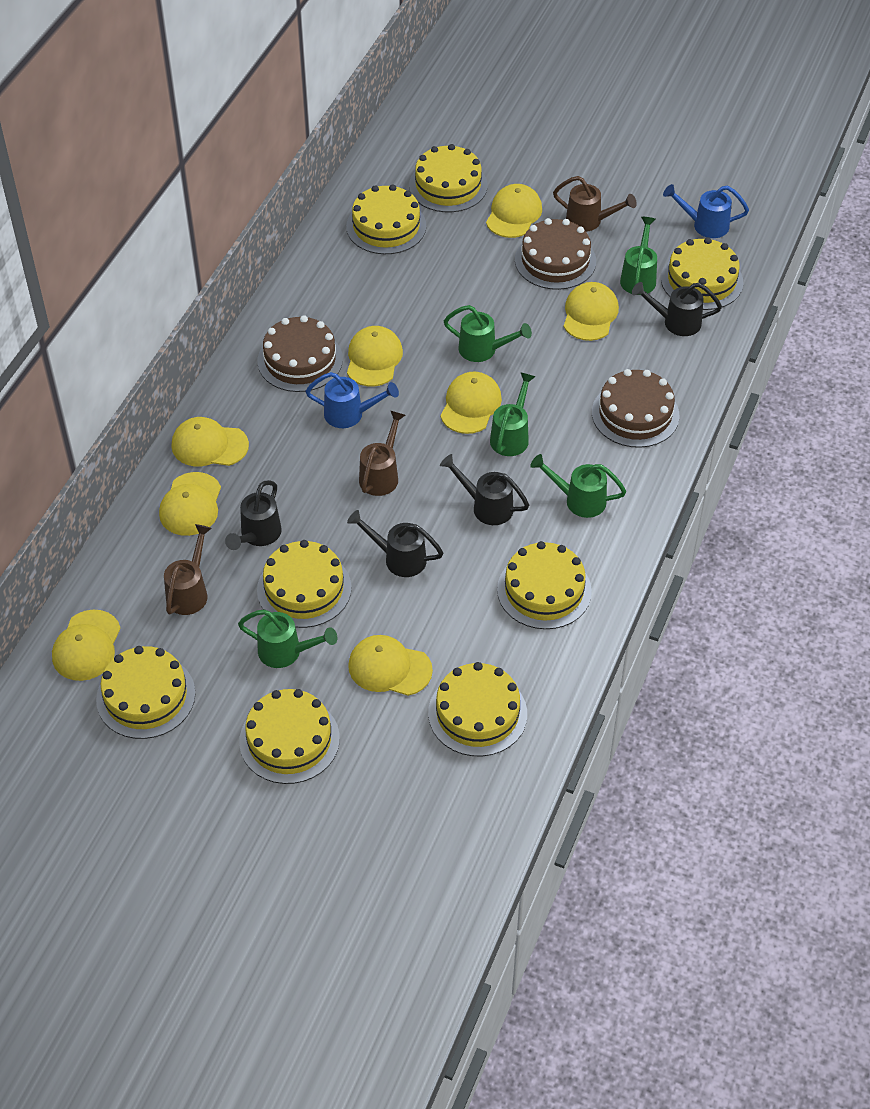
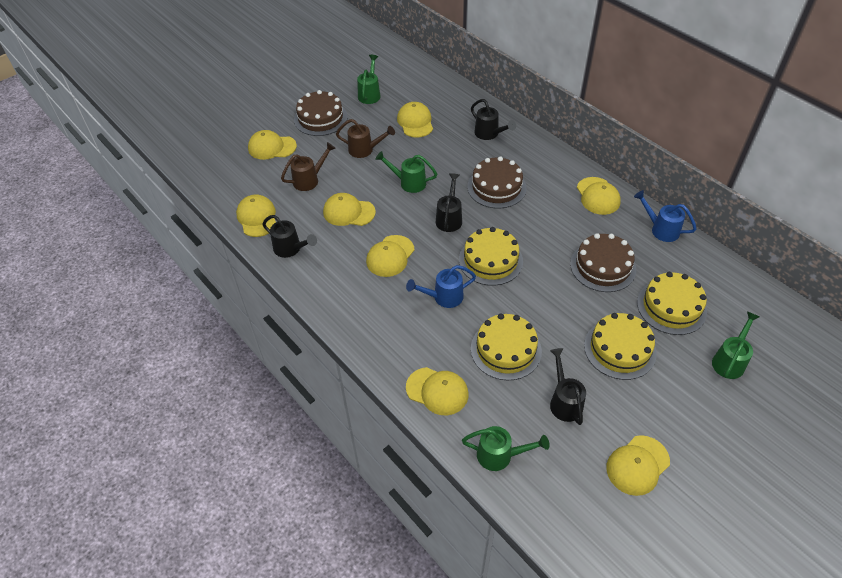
brown watering can: [164,524,212,615] [359,410,405,496] [553,176,637,232] = 3 -> [281,142,336,191] [336,119,395,158] = 2
green watering can: [238,609,337,668] [444,305,532,362] [490,372,535,456] [530,454,626,518] [620,217,657,294] = 5 -> [357,55,381,104] [375,151,437,193] [462,426,550,471] [712,311,760,379] = 4
yellow cake: [96,646,195,739] [239,689,340,784] [257,540,351,628] [346,184,426,254] [409,144,487,212] [428,662,527,756] [497,541,592,629] [661,237,743,310] = 8 -> [459,227,523,286] [471,313,542,381] [584,313,657,380] [637,272,707,335] = 4

